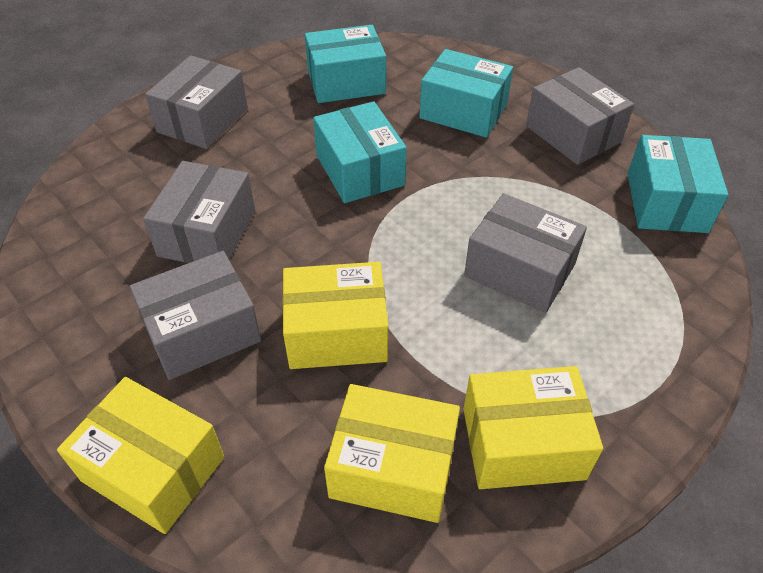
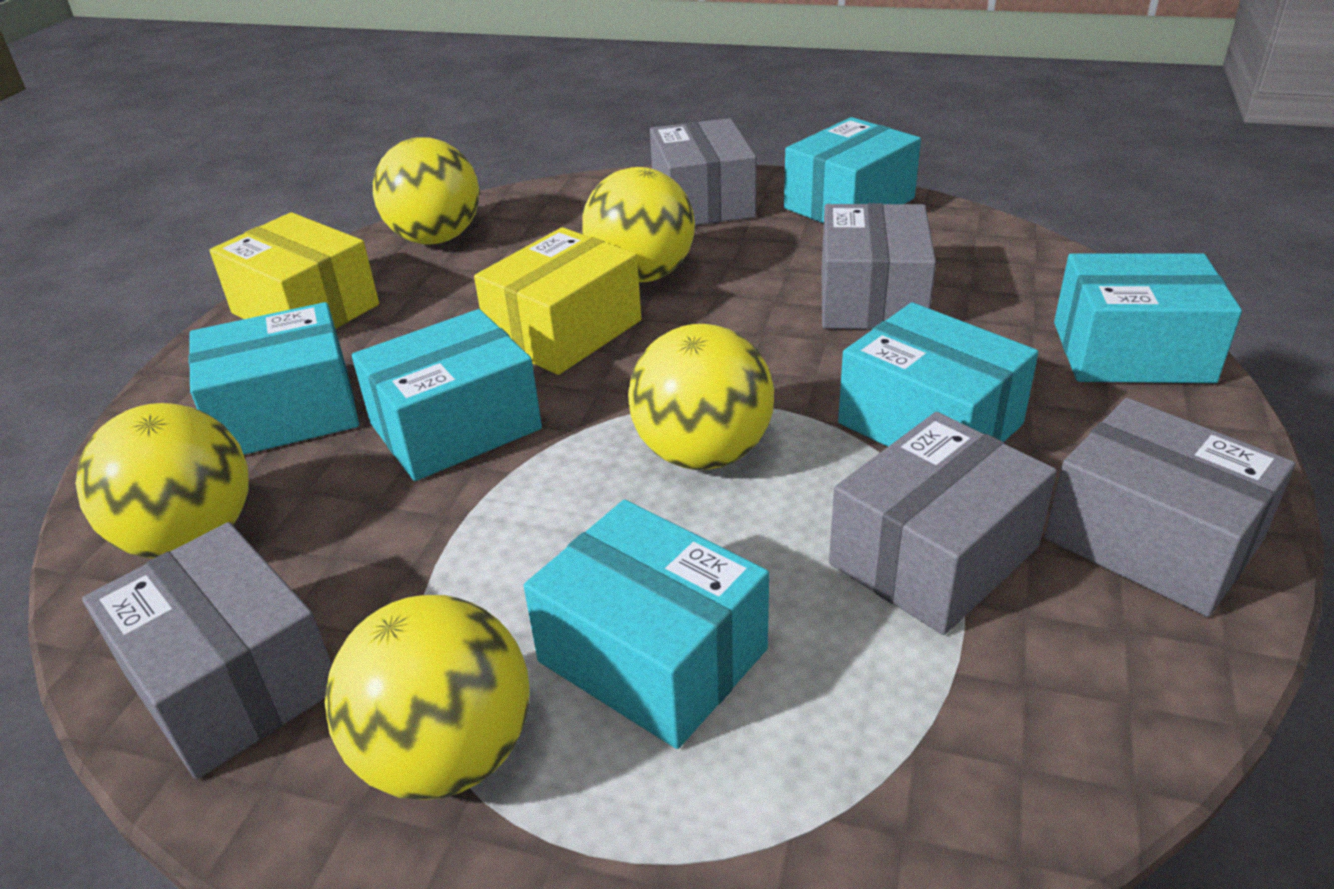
turquoise box: [305,25,386,103] [313,101,407,203] [419,49,513,138] [627,135,728,233] = 4 -> [189,302,359,455] [352,309,542,481] [524,500,769,749] [784,117,921,223] [838,302,1038,447] [1054,253,1242,383] = 6
yellow ball: none = 0 -> [76,403,249,559] [325,595,529,800] [373,137,479,245] [582,167,695,282] [628,324,774,470] = 5
yellow box: [57,377,224,534] [282,262,388,369] [324,384,460,523] [463,366,603,489] = 4 -> [210,212,379,329] [474,227,641,375] = 2

